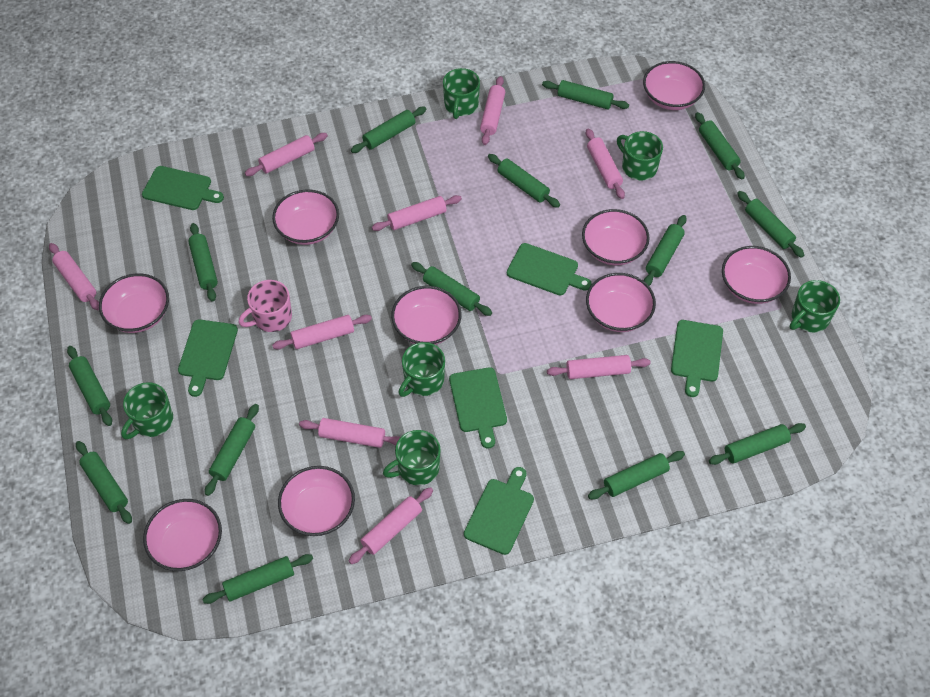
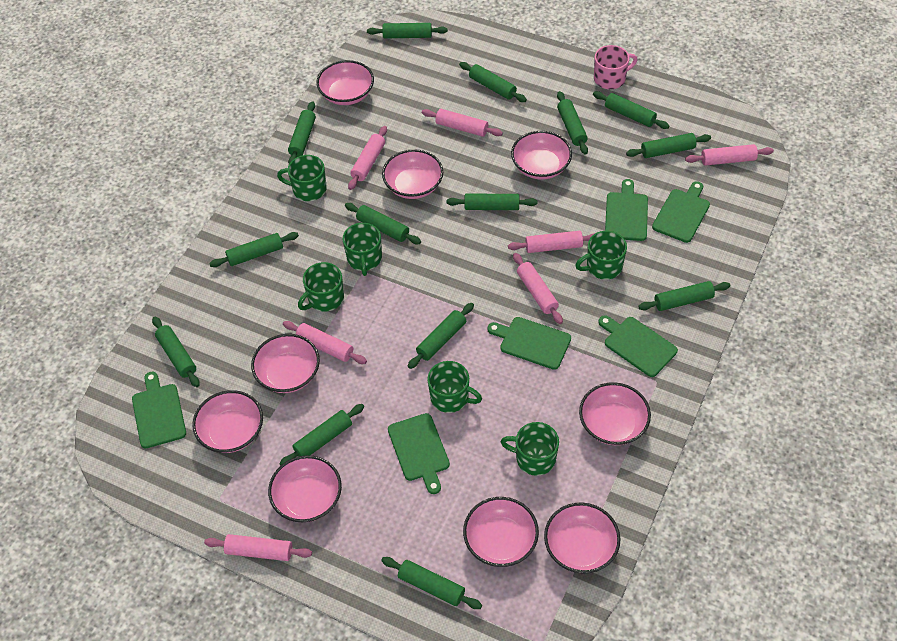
pink rolling pin: [49,243,99,310] [245,133,328,176] [272,315,372,350] [299,418,400,448] [349,487,433,564] [372,195,462,231] [480,76,506,145] [547,355,651,379] [586,128,625,199] = 9 -> [204,534,312,561] [283,321,367,364] [348,126,387,190] [422,109,503,137] [508,231,595,253] [513,253,563,324] [685,144,774,166] = 7

